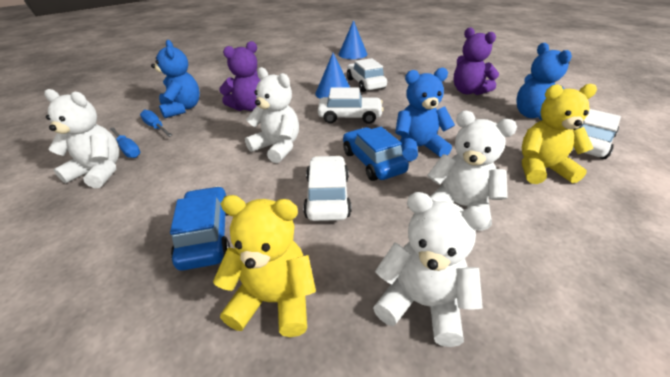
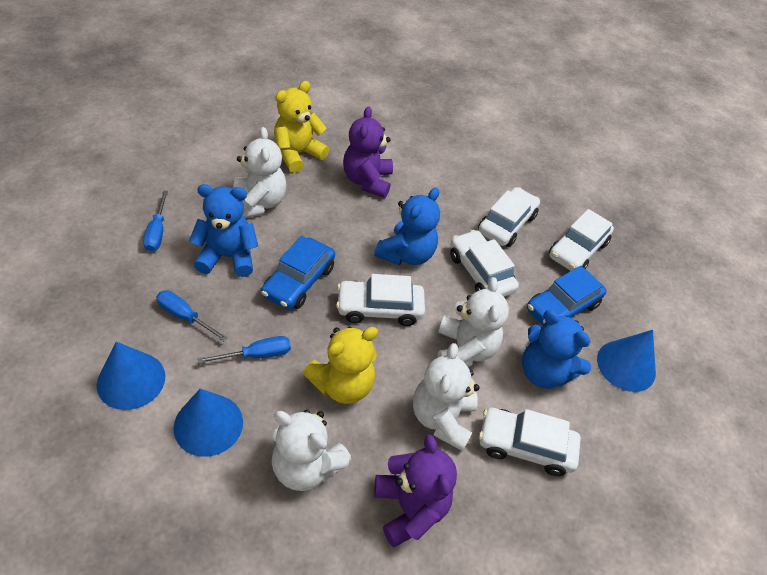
blue cone: [315,53,350,99] [338,20,368,59] = 2 -> [96,342,166,410] [173,389,243,457] [597,330,656,392] = 3
blue screwdriver: [110,127,141,158] [140,110,172,137] = 2 -> [143,191,168,252] [156,290,228,342] [197,336,291,364] = 3
white car: [303,156,352,221] [318,87,384,124] [347,58,387,92] [572,109,621,159] = 4 -> [336,274,425,326] [450,230,519,297] [478,187,540,247] [479,408,581,476] [549,209,614,271] = 5

